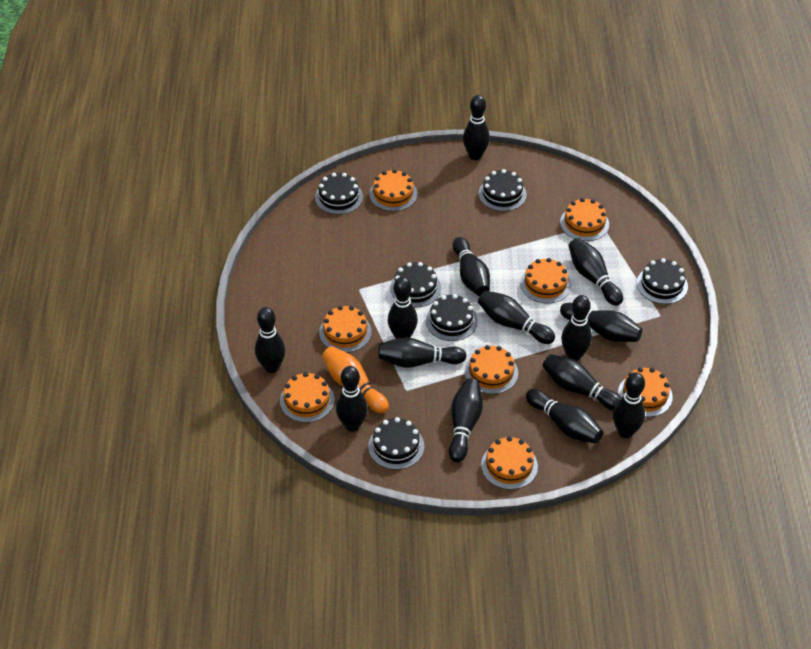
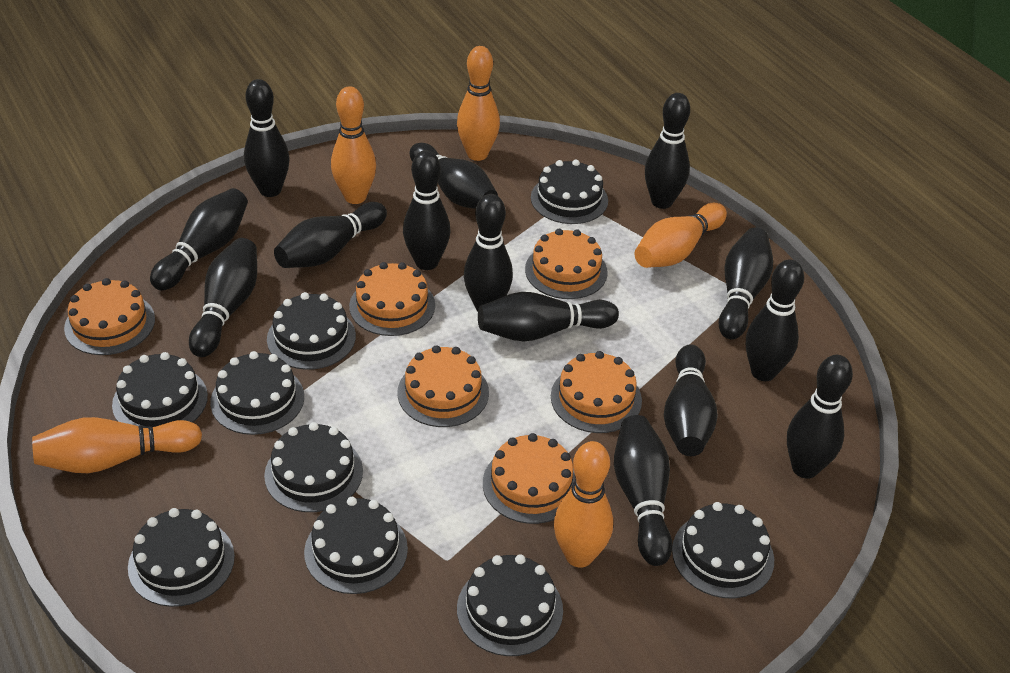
black cake: [315,173,363,214] [368,417,424,470] [390,262,441,308] [426,294,478,341] [479,169,527,211] [637,258,688,304] = 6 -> [112,352,208,428] [128,508,235,607] [210,351,304,435] [264,422,363,512] [267,292,356,370] [304,497,408,594] [457,554,563,656] [531,160,608,224] [672,502,774,598] = 9
orange bowling pin: [322,346,389,414] = 1 -> [32,417,202,473] [331,86,376,204] [457,46,500,161] [554,441,613,568] [635,203,727,268] = 5
orange cake: [280,372,334,423] [319,306,372,353] [369,169,417,211] [465,345,518,394] [481,436,538,490] [520,258,571,304] [560,198,609,241] [618,367,673,417] = 8 -> [64,278,155,355] [349,262,435,336] [397,345,489,427] [483,433,576,524] [525,229,608,299] [551,351,642,433] = 6

